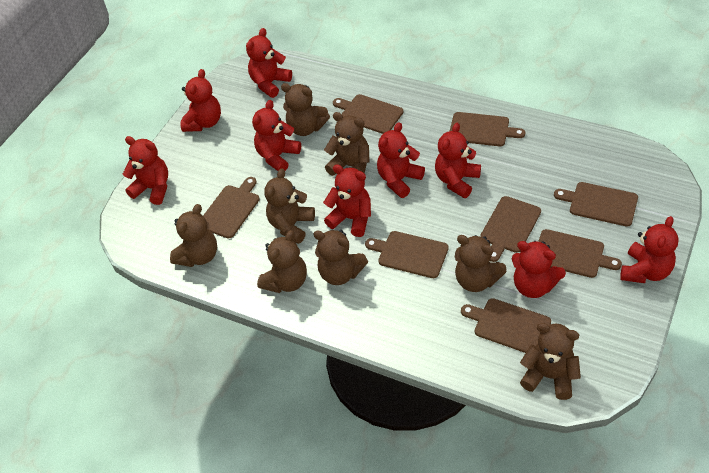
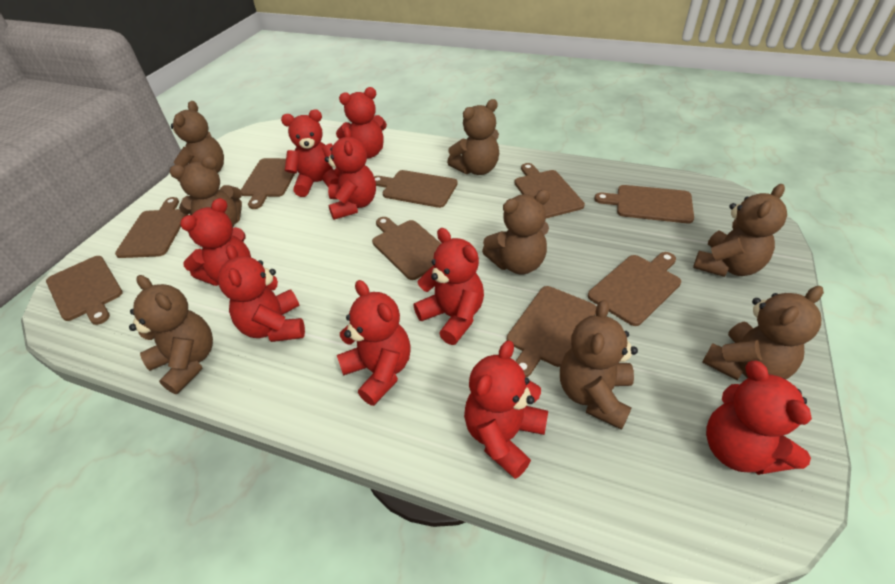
brown cutting board: [203,177,260,238] [333,94,403,134] [365,231,449,278] [450,112,525,146] [461,298,551,353] [480,196,541,262] [538,229,622,278] [554,182,638,227] = 8 -> [46,256,123,325] [115,197,188,258] [241,158,295,209] [372,217,441,280] [374,170,458,208] [507,286,597,377] [514,163,585,218] [588,252,681,326] [594,185,694,223] = 9

